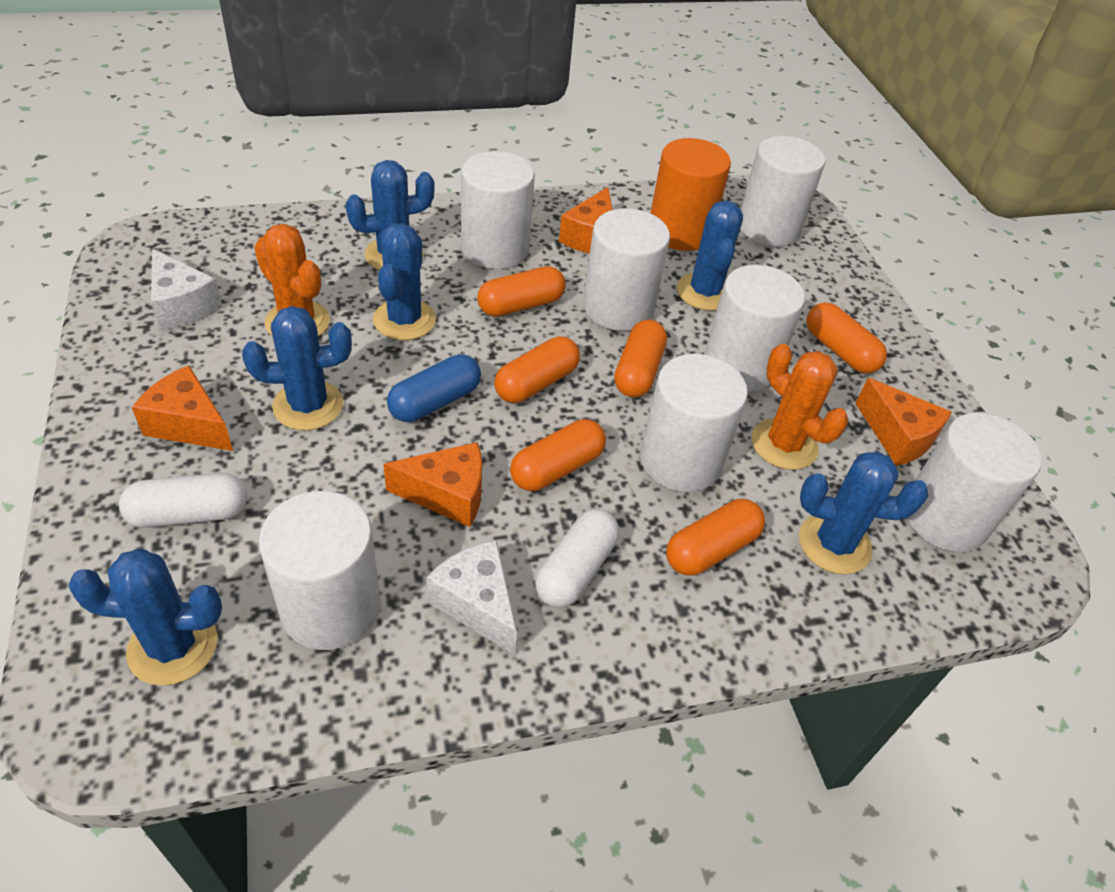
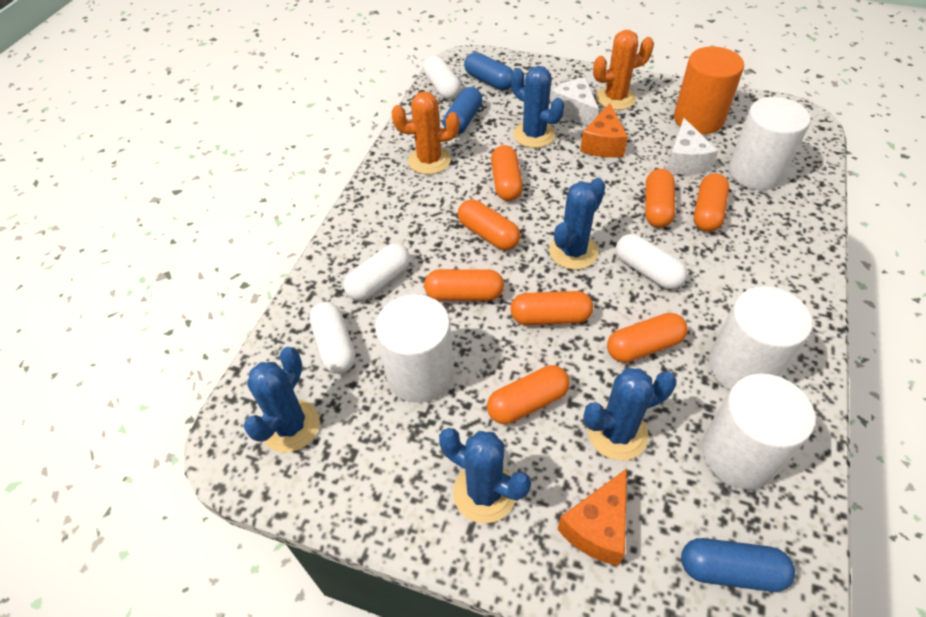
blue cactus: [68,549,222,686] [242,306,352,430] [345,160,435,270] [373,223,436,340] [677,201,743,311] [799,452,928,574] = 6 -> [243,347,320,452] [439,428,531,523] [511,66,564,148] [549,178,606,270] [583,368,677,460] = 5
blue capsule: [387,354,481,422] = 1 -> [443,87,482,135] [464,52,513,90] [681,538,795,592] = 3
orange capsule: [477,266,566,317] [494,336,580,403] [510,419,606,491] [614,319,667,397] [666,499,765,576] [806,302,887,374] = 6 -> [424,269,504,301] [458,199,520,250] [487,365,570,424] [491,145,523,201] [510,291,593,325] [607,313,688,363] [645,169,675,228] [694,173,729,232] = 8
orange cheese: [132,365,233,451] [383,442,482,527] [559,187,613,254] [855,378,951,466] = 4 -> [557,469,627,566] [580,103,628,158] = 2
white capsule: [119,473,247,528] [535,509,619,608] = 2 -> [309,302,356,374] [344,243,410,301] [423,56,461,99] [616,234,687,289] = 4
white cylinder: [259,491,381,650] [461,151,535,269] [583,208,670,331] [640,354,748,492] [705,265,805,392] [740,136,825,246] [906,412,1042,552] = 7 -> [375,294,454,403] [701,374,815,490] [708,286,812,391] [728,97,811,190] = 4

